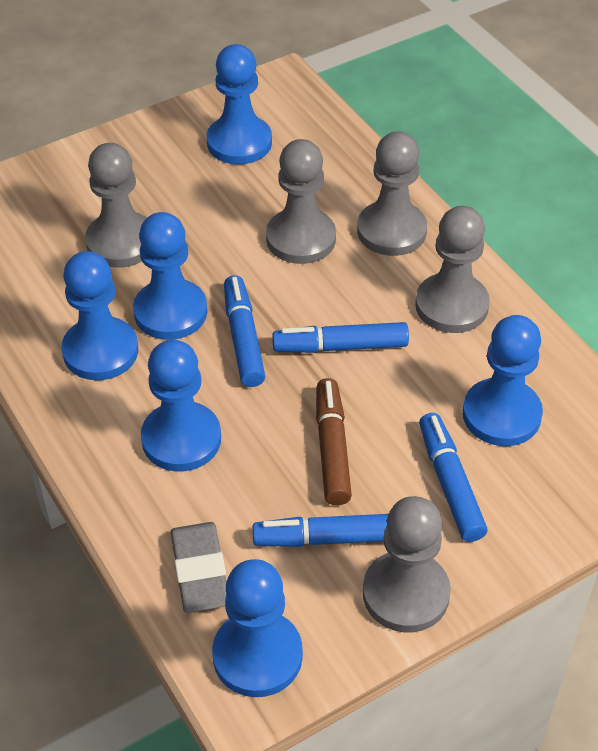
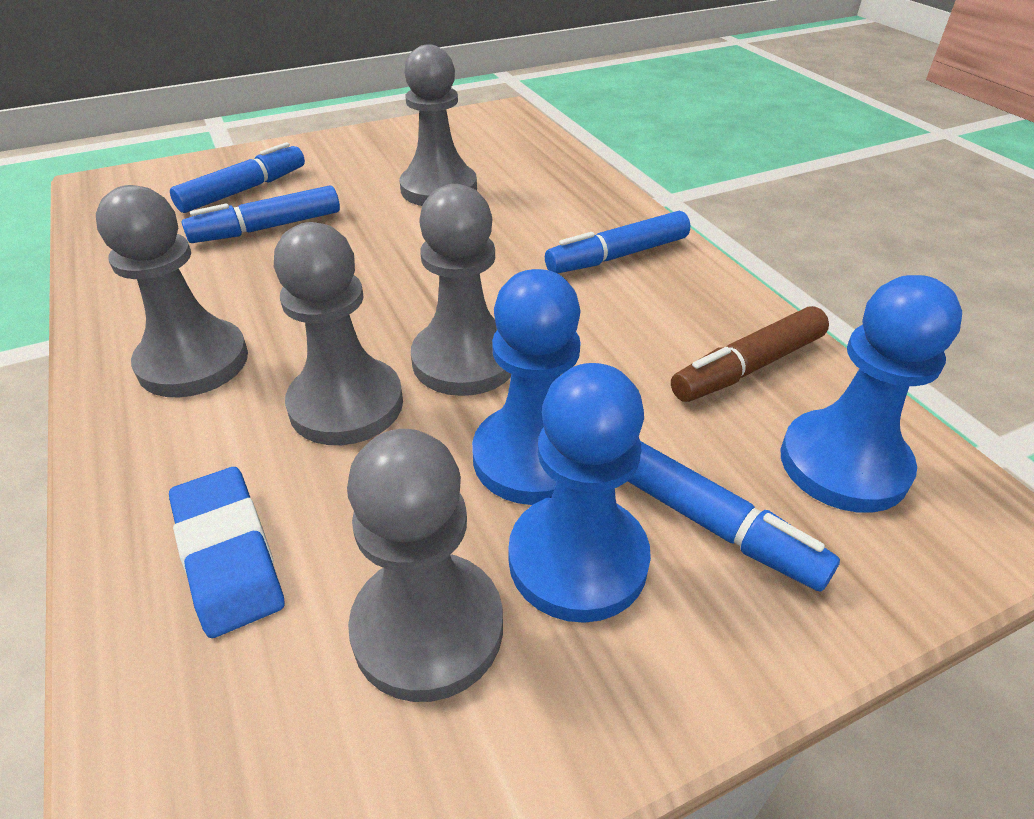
blue eraser: none = 0 -> [169,467,285,638] = 1
blue pawn: [62,251,138,380] [133,212,207,340] [141,340,221,471] [207,44,272,165] [212,559,303,697] [463,315,543,446] = 6 -> [472,269,581,505] [508,363,651,623] [781,275,962,513] = 3
grey eraser: [171,522,226,613] = 1 -> none = 0

